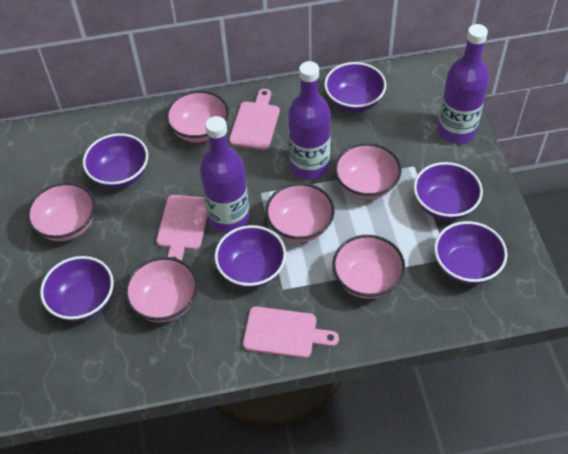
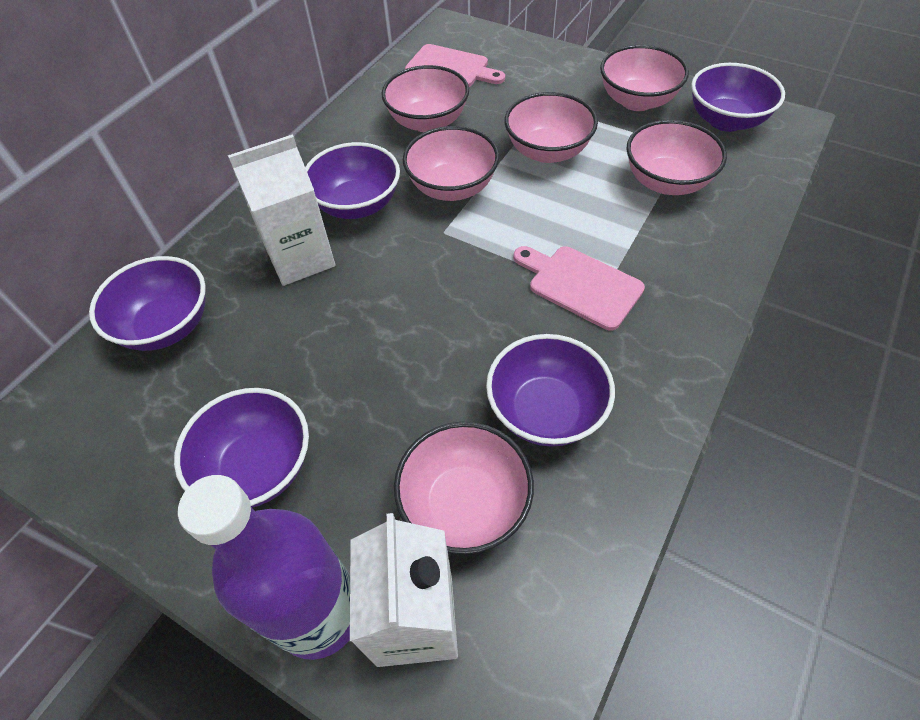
pink cutting board: [156,195,208,261] [229,89,280,150] [243,306,339,358] = 3 -> [405,44,505,87] [514,246,645,331] = 2
purple bottle: [200,116,250,233] [288,61,331,180] [438,24,489,144] = 3 -> [178,475,350,660] = 1
purple bowl: [40,256,114,321] [83,133,148,189] [215,225,286,288] [324,62,387,112] [414,162,483,220] [434,221,507,284] = 6 -> [89,256,206,351] [174,388,309,507] [305,142,400,219] [486,334,615,447] [691,63,785,132] = 5
white carton: none = 0 -> [228,134,336,286] [350,513,458,667] = 2

